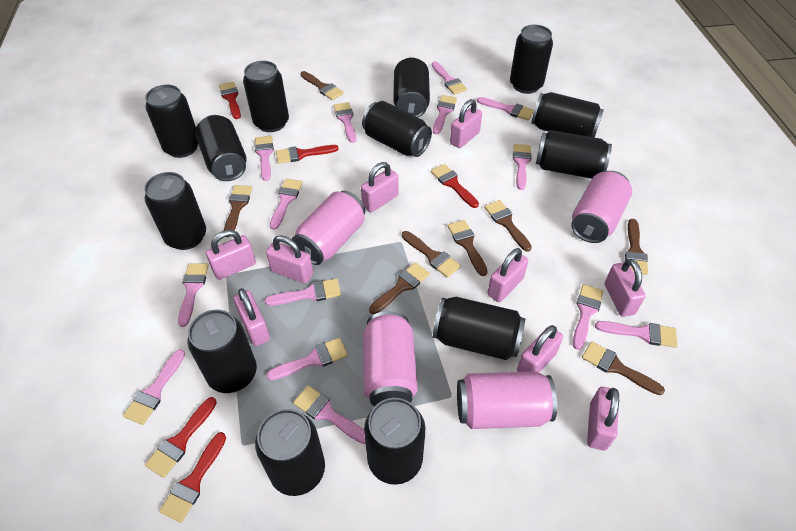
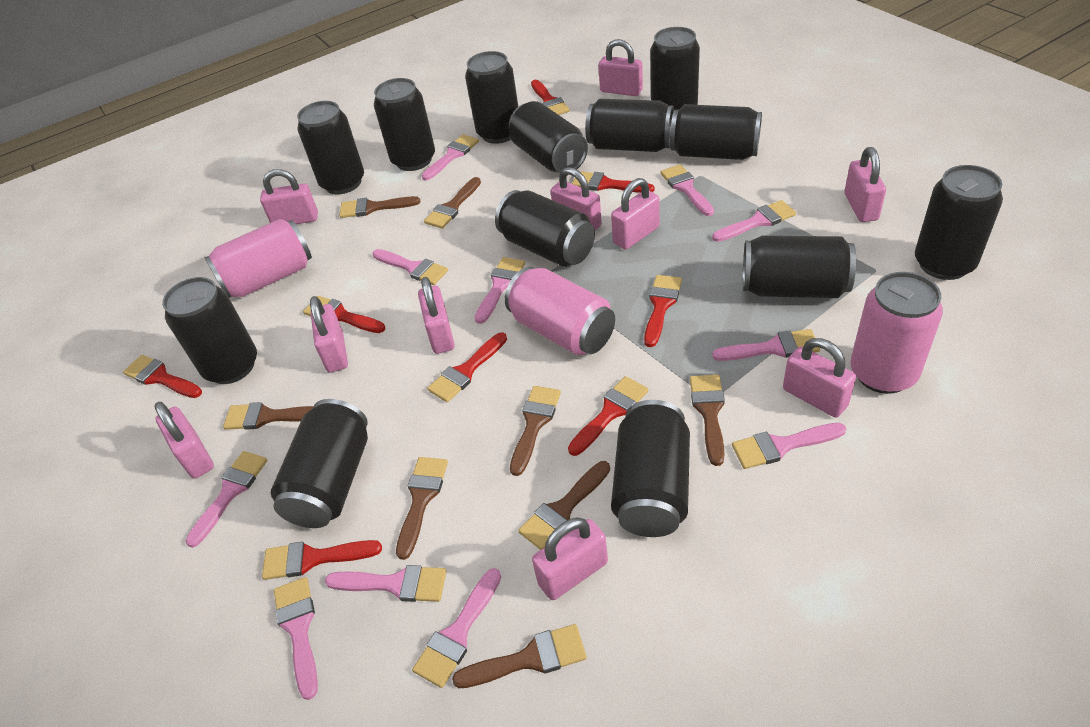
pink brush: [123,349,185,425] [178,263,209,327] [255,136,274,181] [265,278,341,306] [266,338,348,380] [270,179,303,230] [293,386,366,444] [334,102,356,143] [432,62,467,95] [433,95,457,134] [477,97,534,121] [513,144,532,190] [573,284,603,350] [595,321,677,348] = 14 -> [185,451,268,548] [274,577,318,700] [325,565,446,602] [373,249,448,285] [412,568,501,688] [422,134,479,181] [475,257,525,324] [660,164,714,216] [712,200,796,242] [712,329,820,361] [732,423,846,469] = 11
pink can: [292,191,365,265] [363,311,418,406] [457,371,557,429] [571,171,632,243] = 4 -> [204,219,312,298] [505,267,615,355] [850,272,943,394] = 3
pink padlock: [206,230,256,280] [233,288,270,346] [266,235,313,284] [361,162,398,212] [450,99,482,148] [487,248,528,302] [517,325,563,373] [587,387,619,450] [605,259,646,317] = 9 -> [155,402,214,479] [260,169,318,224] [310,296,348,373] [418,277,455,354] [532,517,608,600] [551,167,602,231] [598,39,643,96] [611,178,660,250] [783,338,856,418] [844,147,886,222] = 10
red brush: [145,397,217,478] [159,432,226,523] [219,82,241,119] [276,145,339,163] [431,164,479,208] = 5 -> [123,355,202,398] [262,540,382,580] [303,296,385,333] [427,332,507,402] [531,80,570,115] [568,376,648,456] [572,171,655,193] [644,275,682,347] = 8

